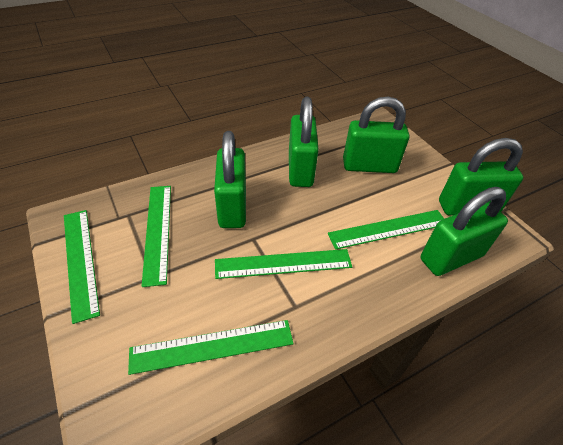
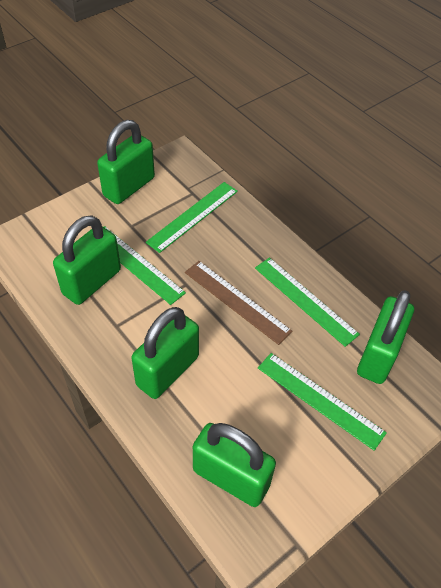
brown ruler: none = 0 -> [185,261,293,345] = 1
green ruler: [64,210,100,324] [128,320,294,375] [142,186,171,287] [215,249,352,279] [328,210,444,250] = 5 -> [104,226,186,305] [146,182,238,253] [255,257,360,347] [258,353,387,450] = 4

